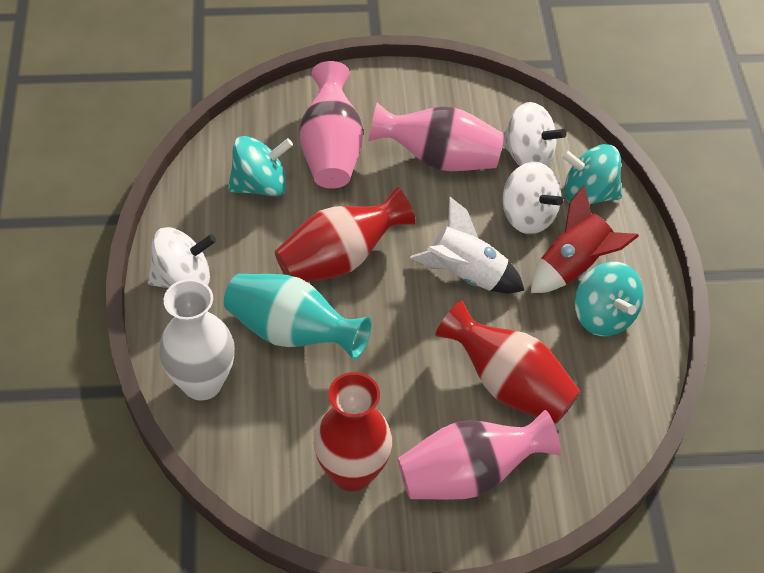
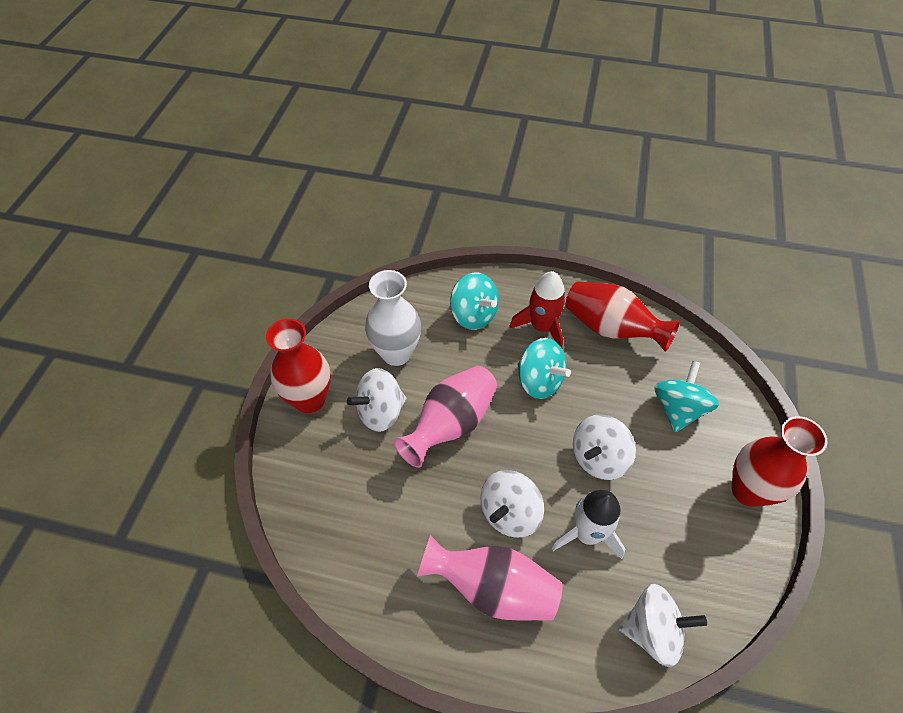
pink vase: [299,61,363,189] [368,103,504,171] [397,410,561,500] = 3 -> [394,366,497,468] [417,535,563,621] = 2
turquoise vase: [224,274,372,360] = 1 -> none = 0
white spinning top: [148,227,216,288] [503,102,567,166] [503,162,563,234] = 3 -> [347,368,407,432] [480,470,544,538] [573,414,636,480] [618,584,707,667] = 4

